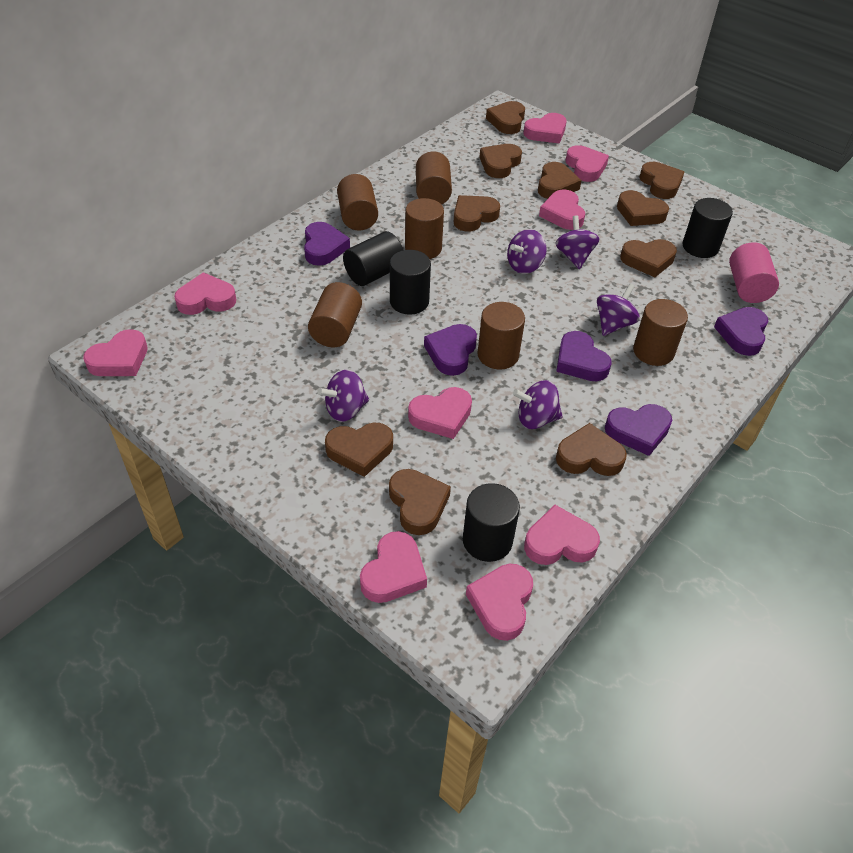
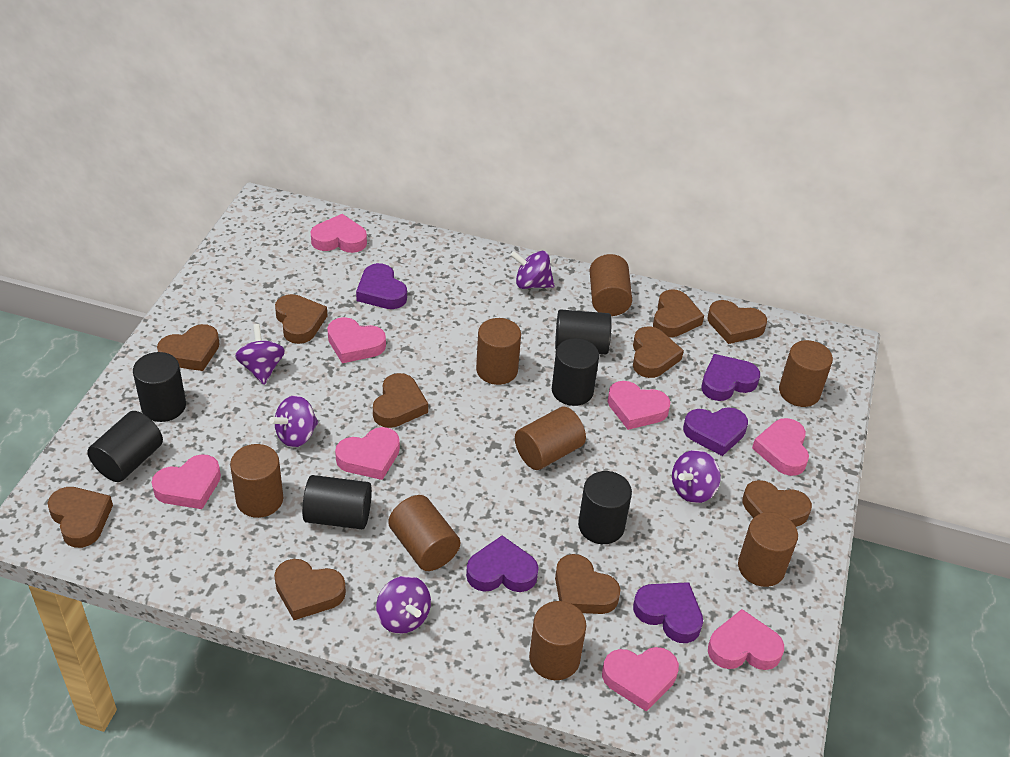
black cylinder: [343,231,403,286] [390,250,431,315] [463,483,520,562] [682,198,733,258] = 4 -> [87,411,163,482] [133,352,186,422] [302,475,372,529] [552,338,599,406] [555,309,612,354] [578,471,632,544] = 6
brown cylinder: [308,282,362,347] [337,174,378,231] [405,198,444,259] [416,152,452,205] [478,302,525,370] [633,299,688,366] = 6 -> [230,444,283,518] [388,495,460,571] [476,318,521,385] [515,407,586,470] [529,601,586,680] [590,254,632,316] [738,512,798,587] [779,340,833,407] = 8
pink cylinder: [729,242,779,303] = 1 -> none = 0
pink heart: [83,329,148,376] [174,272,236,315] [360,531,427,603] [408,387,472,439] [466,564,533,641] [523,113,567,144] [524,505,600,565] [539,189,585,230] [565,145,609,182] = 9 -> [152,454,221,509] [310,214,367,253] [327,317,386,363] [335,427,400,480] [602,647,679,712] [607,381,670,430] [708,609,784,670] [752,418,809,476] = 8

